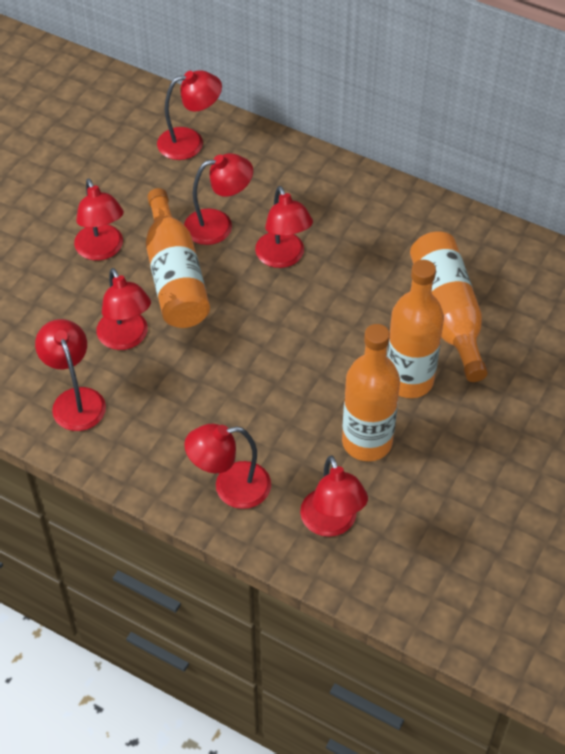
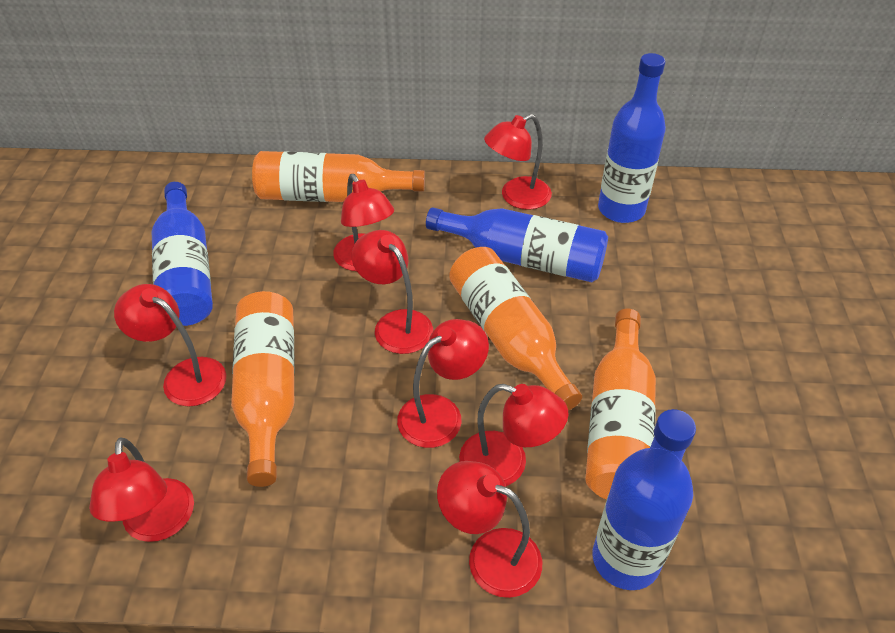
blue bottle: none = 0 -> [151,182,213,326] [426,207,608,282] [593,409,696,590] [598,53,666,223] = 4

